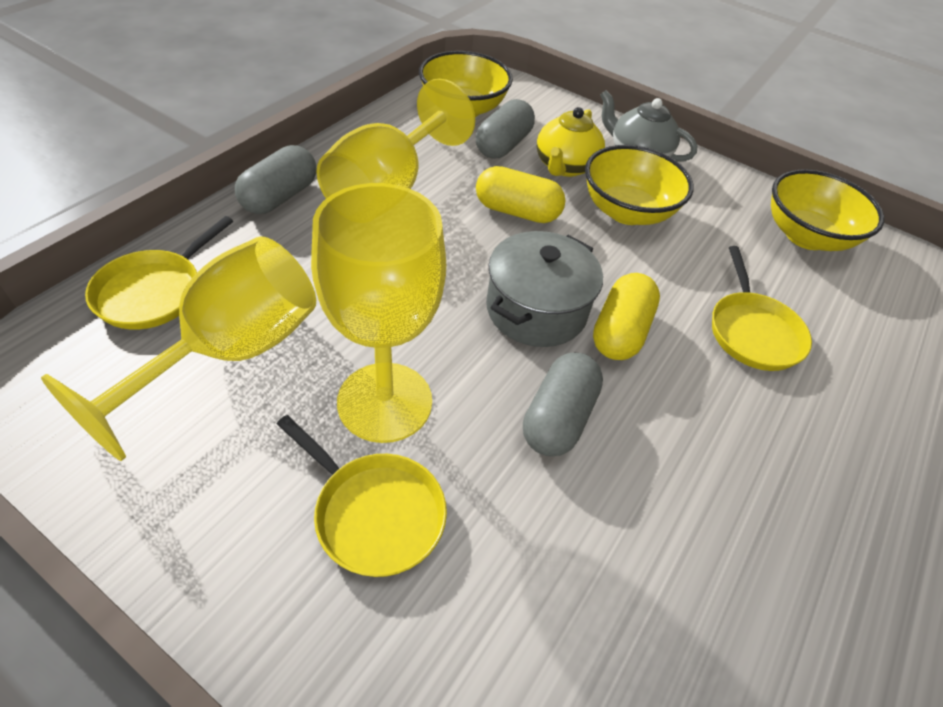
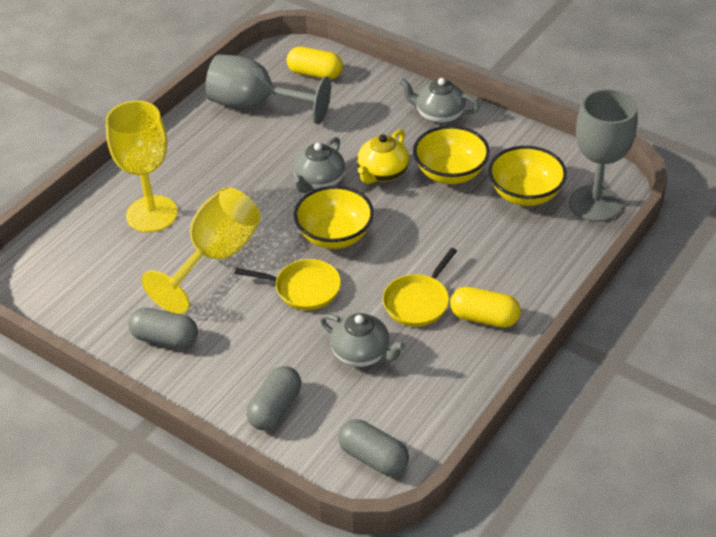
grey goblet: none = 0 -> [206,54,331,124] [569,89,637,222] = 2
grey pot: [486,231,603,347] = 1 -> none = 0
grey teapot: [600,90,697,162] = 1 -> [293,137,345,193] [320,313,405,367] [399,78,480,124] = 3
yellow goblet: [41,236,316,461] [311,183,446,443] [316,79,475,199] = 3 -> [106,101,178,232] [142,187,261,314] = 2
yellow pan: [85,216,233,330] [277,415,447,577] [712,246,812,371] = 3 -> [235,259,341,310] [383,248,457,327] = 2

